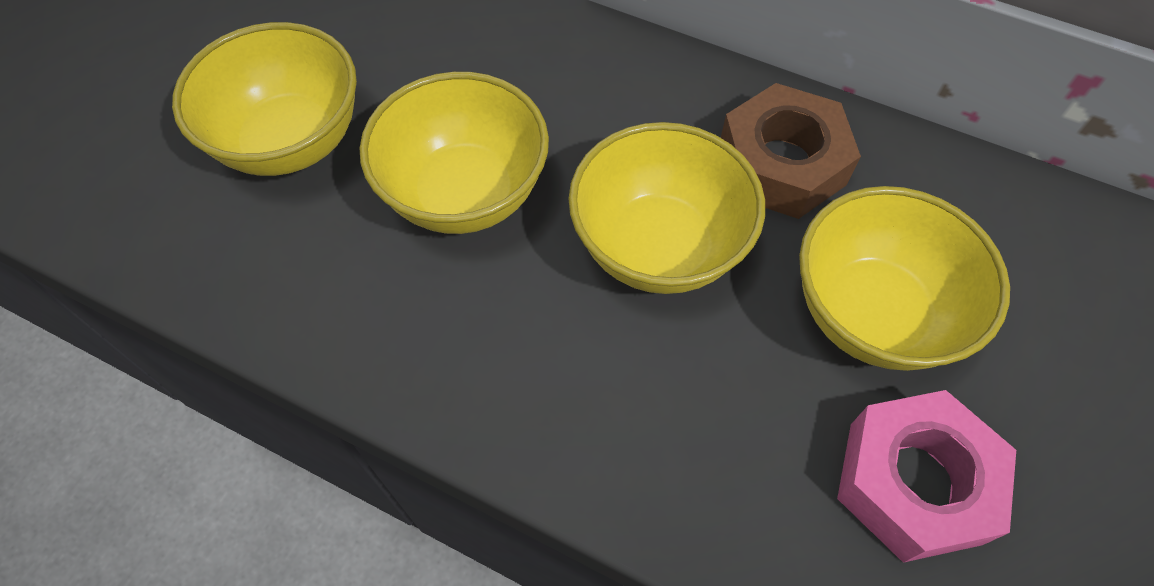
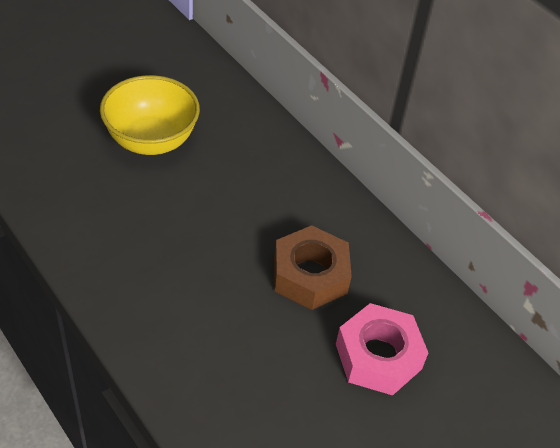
yellow bowl: [172,22,357,176] [360,72,549,234] [569,122,765,294] [799,186,1010,371] = 4 -> [100,75,200,155] = 1

